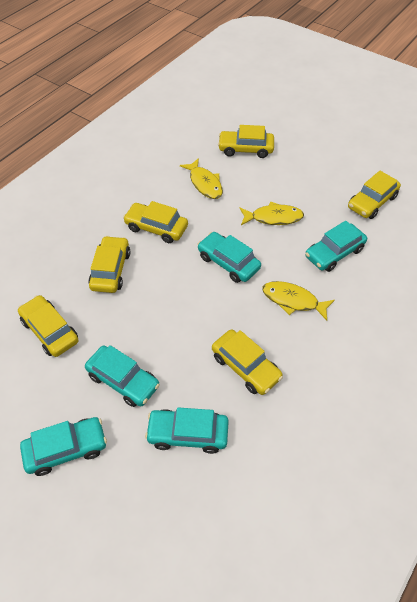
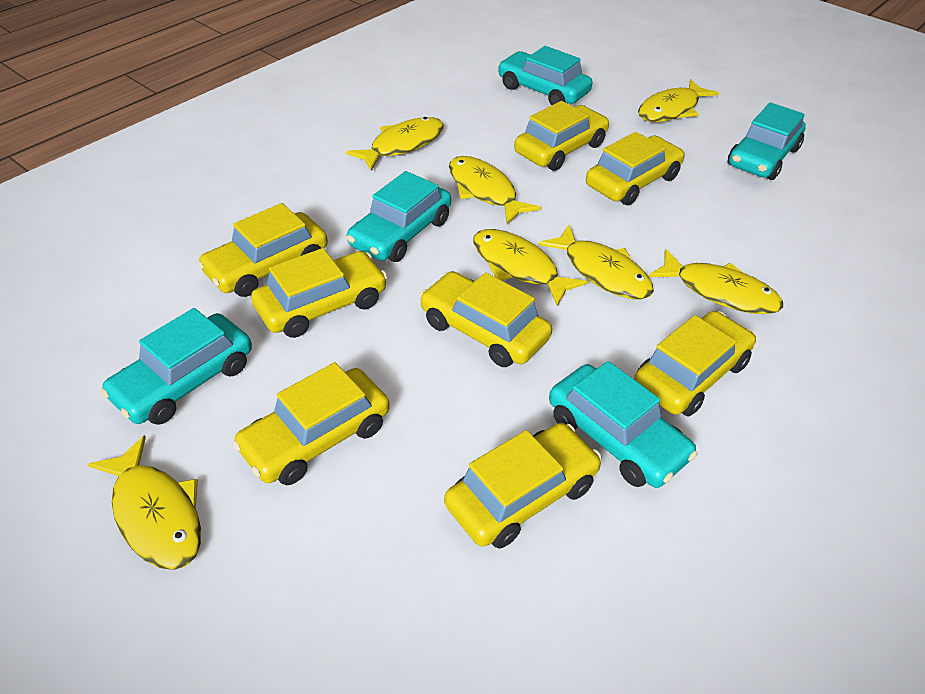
yellow car: [18,295,79,357] [88,236,130,293] [123,201,188,243] [212,329,283,395] [218,125,274,158] [348,171,401,219] = 6 -> [197,203,328,297] [232,362,390,485] [251,248,387,338] [420,271,552,367] [444,423,602,549] [514,101,609,171] [586,132,684,205] [634,311,756,417] = 8
yellow fish: [180,158,223,199] [240,201,304,225] [262,281,335,321] = 3 -> [87,435,201,570] [346,117,444,171] [449,156,541,224] [473,229,588,306] [538,225,654,300] [638,79,719,122] [648,249,783,314] = 7

